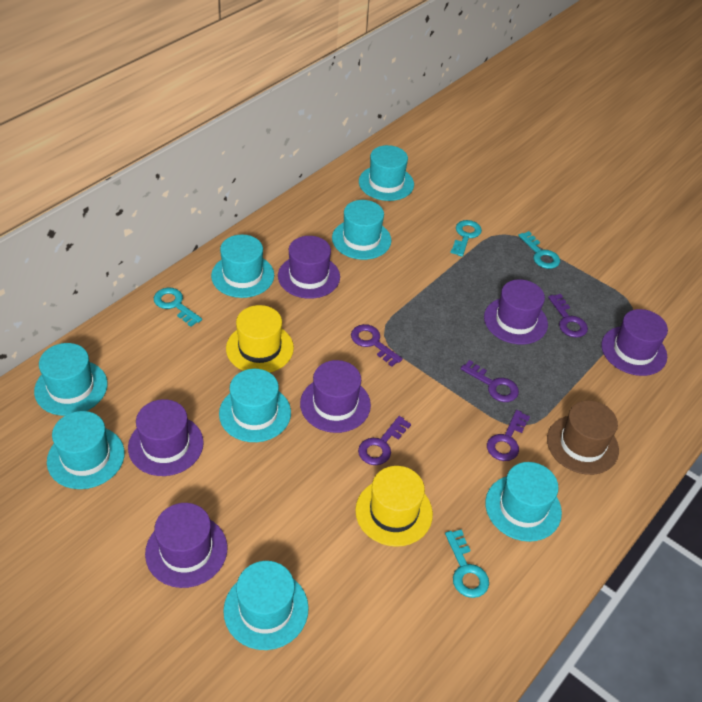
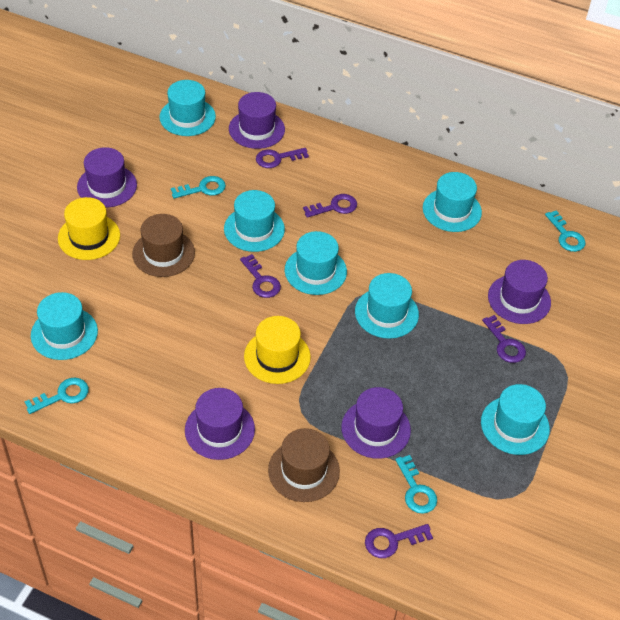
brown hat: [547,400,619,475] = 1 -> [132,214,195,277] [268,428,340,502] = 2
purple hat: [128,399,204,476] [145,503,227,588] [278,236,340,299] [300,360,371,433] [484,279,548,345] [601,309,668,376] = 6 -> [77,147,137,208] [185,388,255,460] [229,92,285,149] [341,387,411,459] [488,260,551,324] = 5
turquoise hat: [34,343,108,416] [47,411,125,489] [211,235,274,298] [219,369,291,442] [223,561,309,650] [332,200,392,260] [359,145,414,201] [485,462,562,542] = 8 -> [31,292,98,360] [159,80,216,136] [224,190,285,252] [285,231,347,295] [355,273,419,339] [423,172,482,232] [481,384,550,455] = 7

